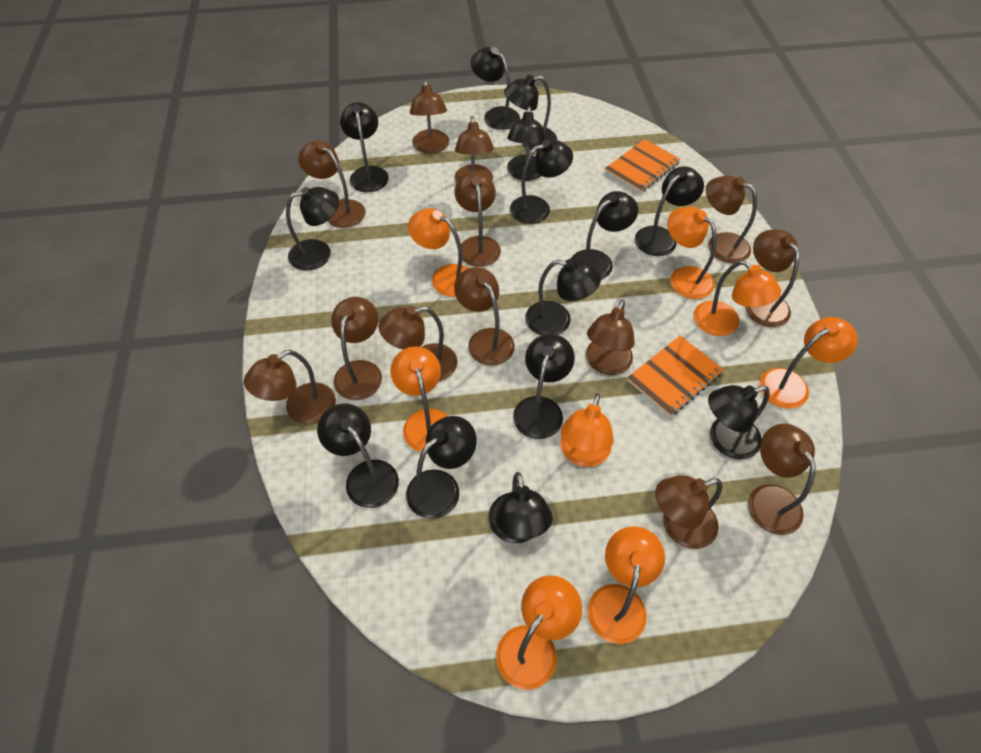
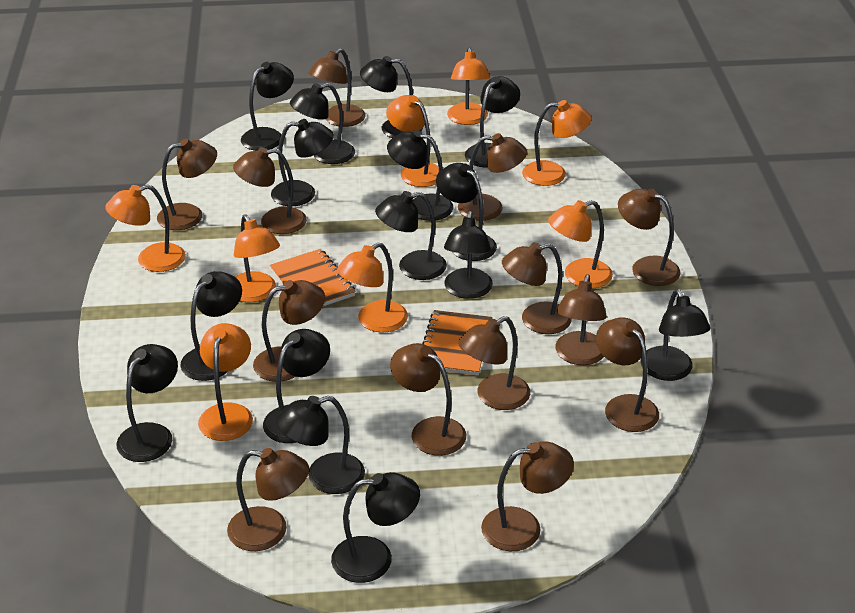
black lamp: [286,187,339,271] [317,404,399,508] [340,102,389,192] [406,416,477,519] [471,47,520,130] [488,472,553,543] [504,75,557,151] [507,106,546,181] [510,140,573,224] [513,334,575,439] [525,259,601,335] [571,191,638,280] [635,166,704,256] [708,385,770,460] = 14 -> [116,344,178,462] [180,271,242,381] [241,62,294,151] [263,329,330,443] [271,119,334,206] [276,396,365,494] [290,83,355,164] [331,472,420,583] [360,56,423,138] [375,191,447,280] [387,130,453,221] [436,163,497,261] [444,211,493,299] [465,76,520,168] [640,289,710,381] = 15

